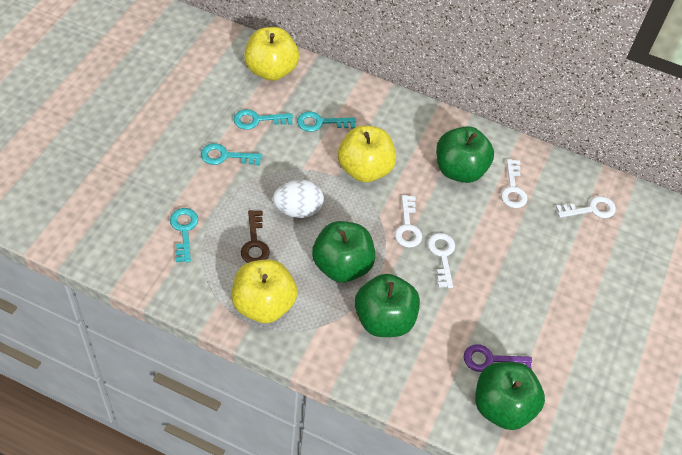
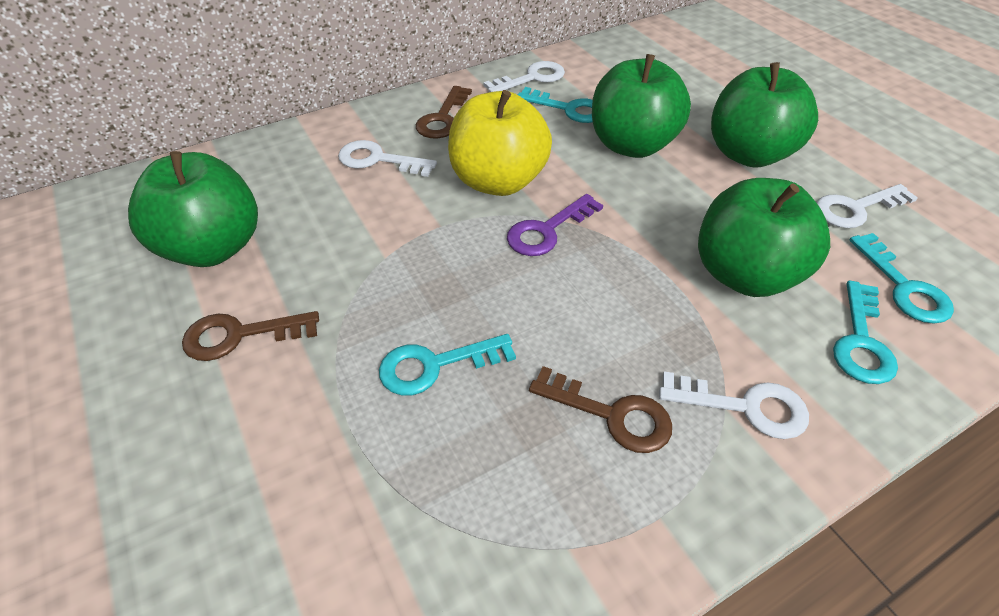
brown key: [241,210,270,263] = 1 -> [182,311,319,361] [416,86,472,139] [529,366,672,453] = 3
white egg: [273,180,324,218] = 1 -> none = 0
yellow apple: [231,260,297,323] [244,27,299,81] [338,125,396,182] = 3 -> [448,90,552,196] = 1

